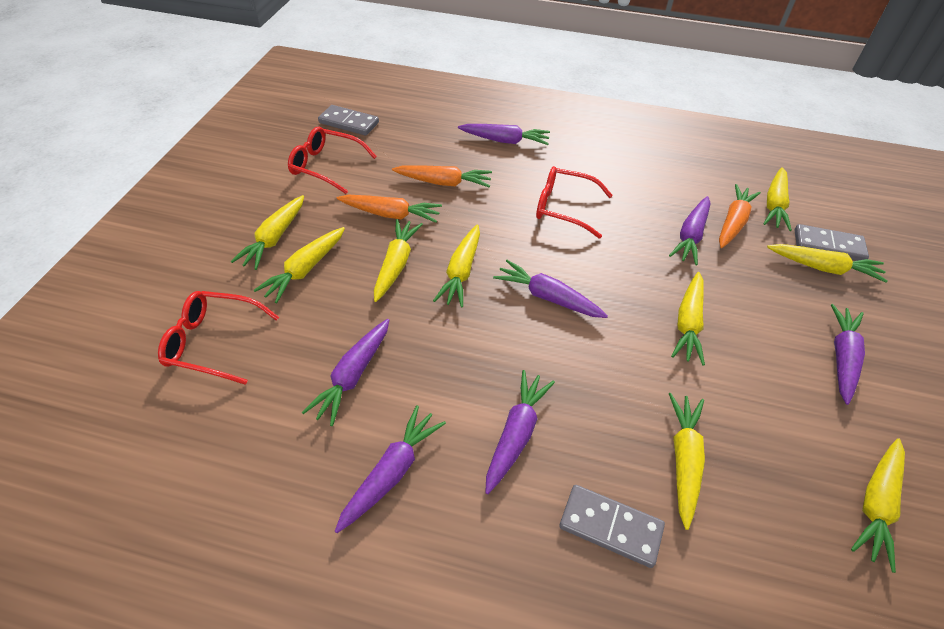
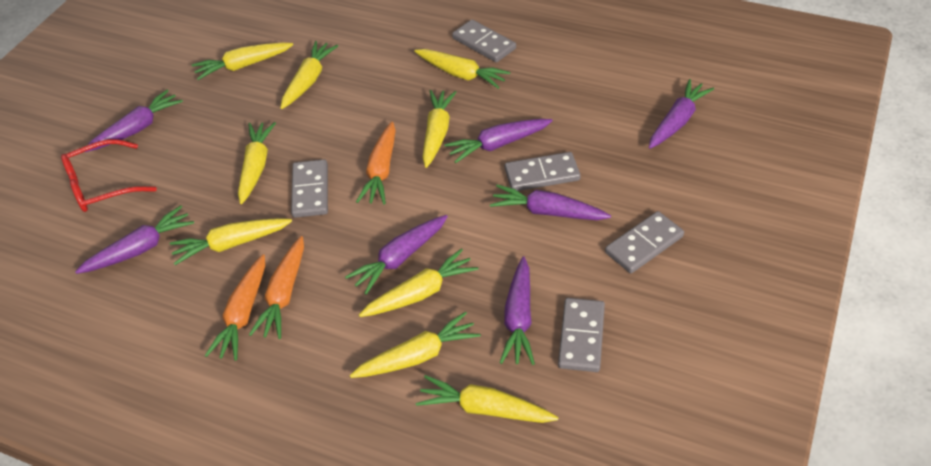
grey domino: [318,105,379,136] [559,485,665,568] [795,224,869,261] = 3 -> [291,159,328,218] [452,20,516,62] [505,152,581,191] [558,298,605,372] [605,211,684,273] = 5
red glasses: [158,291,279,385] [288,127,377,194] [536,166,613,238] = 3 -> [61,139,157,212] = 1

